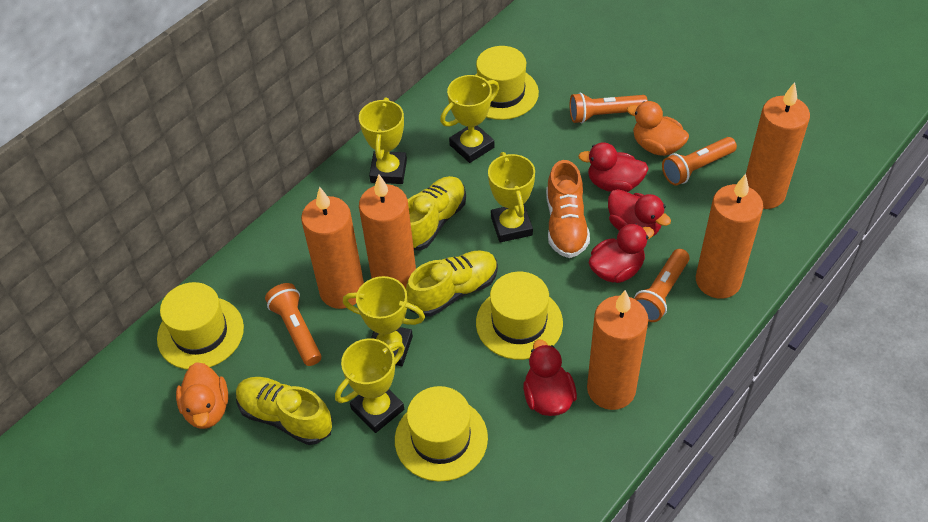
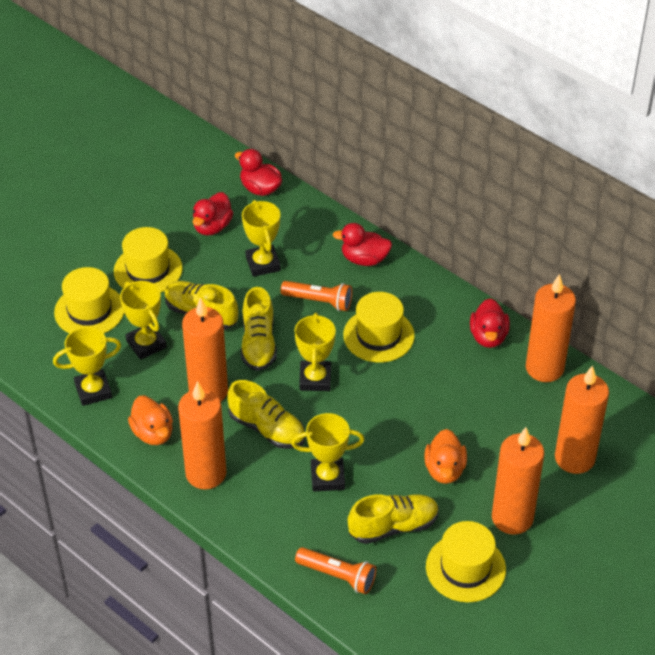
orange flashlight: [265,283,321,366] [570,93,648,123] [634,249,690,322] [662,137,737,186] = 4 -> [281,281,352,311] [295,547,376,594] = 2
orange shoe: [546,160,590,258] = 1 -> none = 0
yellow shoe: [236,377,332,445] [406,251,498,317] [408,176,466,250] = 3 -> [165,281,238,330] [227,380,305,449] [241,287,277,371] [348,494,439,544] = 4

